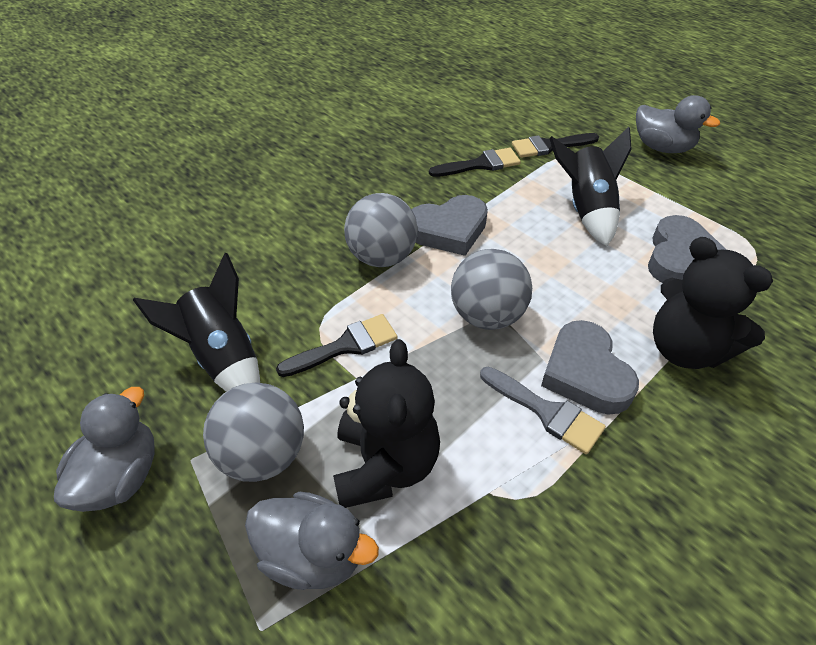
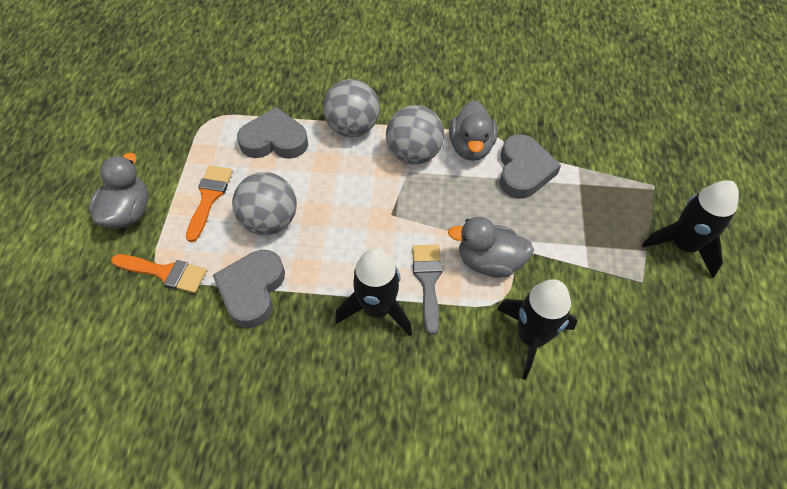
black brush: [276,314,398,377] [429,148,521,177] [512,133,599,158] = 3 -> none = 0
black rocket: [133,253,260,392] [549,127,632,246] = 2 -> [335,248,412,336] [497,279,577,380] [642,180,739,278] = 3
black teddy bear: [333,339,440,508] [653,237,773,369] = 2 -> none = 0
orange brush: none = 0 -> [111,254,207,293] [186,165,233,242] = 2

